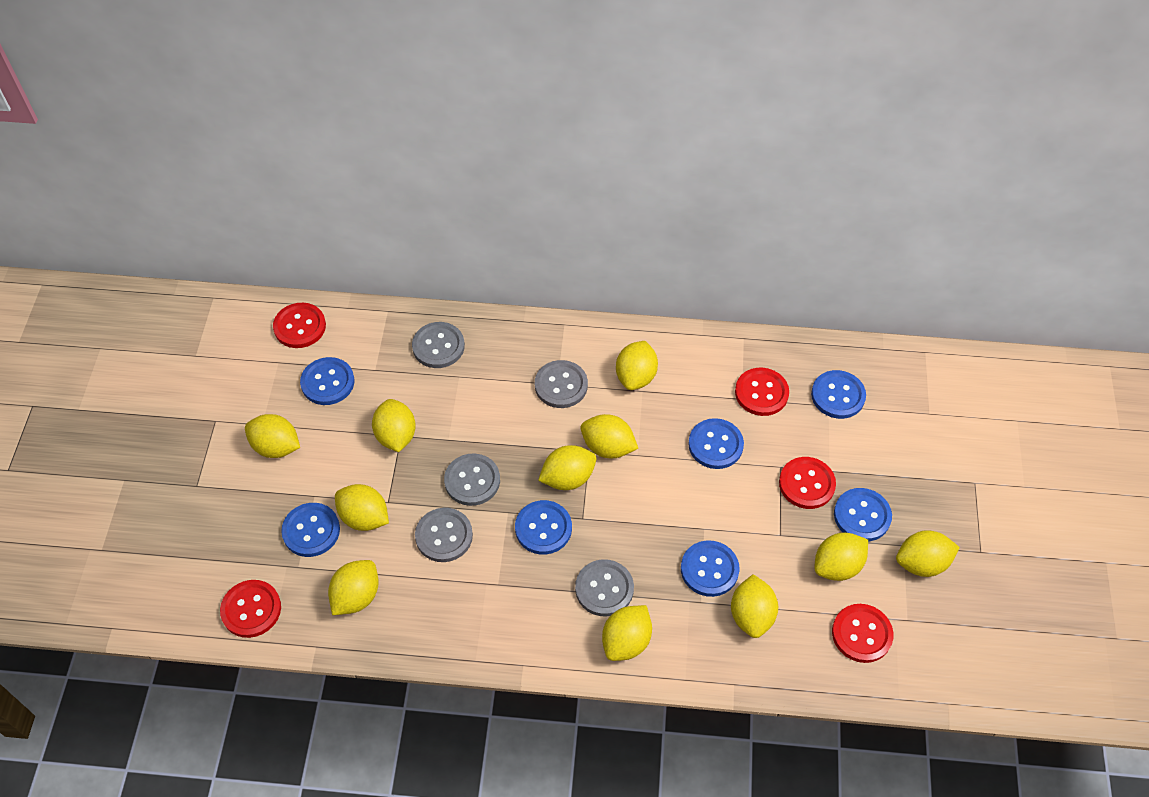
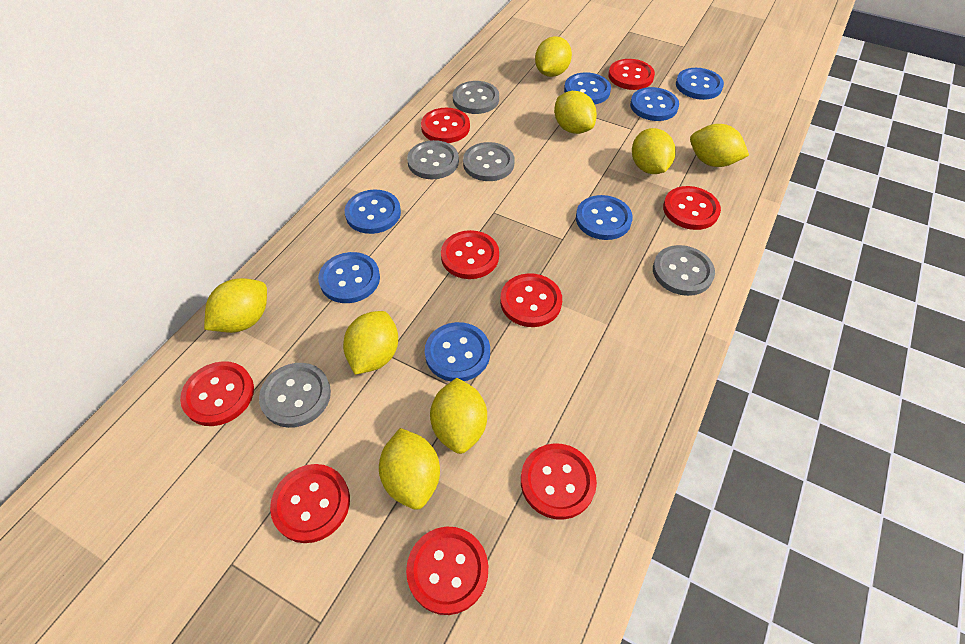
red button: [220,580,281,638] [273,303,326,348] [735,368,789,416] [779,457,836,509] [832,604,893,663] = 5 -> [180,361,254,426] [270,464,350,543] [406,527,488,615] [421,108,470,143] [441,230,499,279] [500,273,562,327] [521,443,597,520] [608,59,655,90] [663,186,721,230] = 9
yellow lemon: [245,414,300,458] [328,560,379,615] [335,484,389,531] [372,399,416,452] [538,445,596,490] [581,414,638,458] [602,605,652,661] [616,341,658,390] [731,574,778,638] [815,533,868,581] [896,530,960,577] = 11 -> [204,278,267,333] [343,311,398,375] [379,428,440,510] [430,378,487,454] [535,36,572,77] [554,91,597,134] [632,128,675,174] [690,124,749,167] = 8

